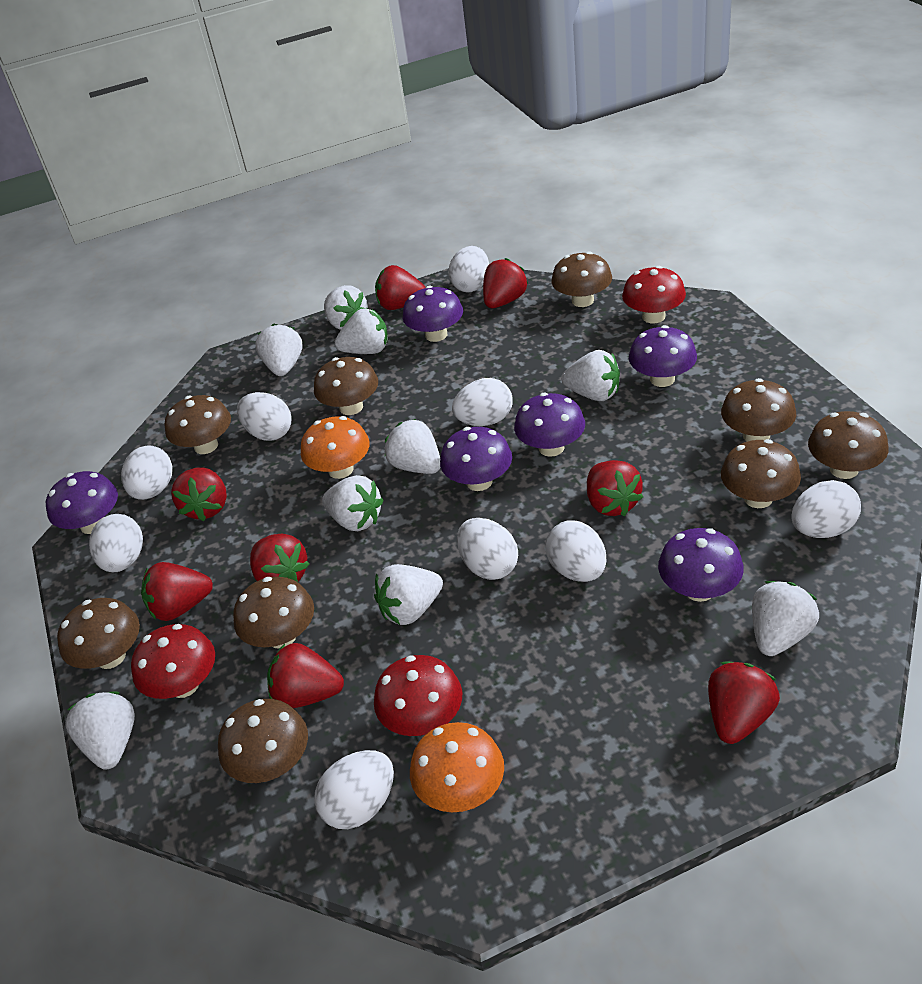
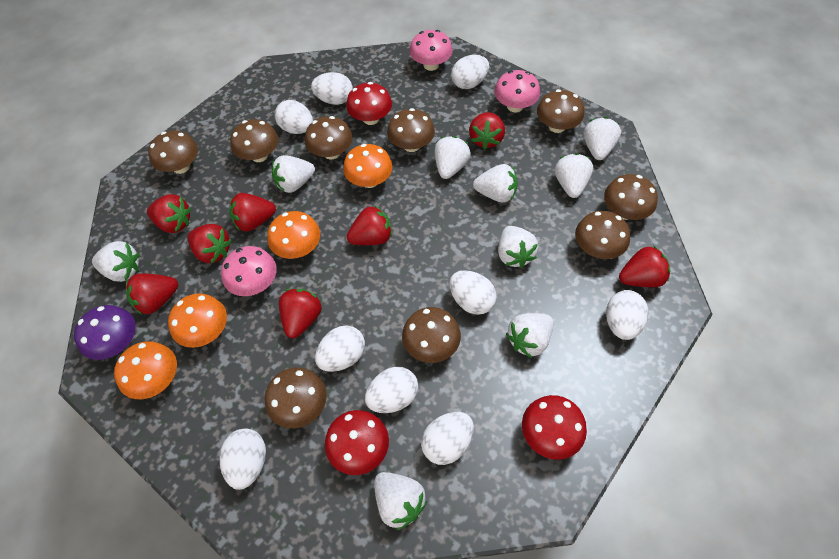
orange mushroom: [301,416,370,479] [410,722,504,812] = 2 -> [114,341,177,399] [168,293,227,348] [267,211,320,259] [343,144,392,188] = 4
pink mushroom: none = 0 -> [221,246,277,296] [410,30,453,71] [494,70,540,112] = 3
purple mushroom: [46,471,118,534] [403,286,463,342] [440,427,512,491] [514,393,585,457] [629,325,697,387] [658,528,744,602] = 6 -> [74,305,136,360] = 1

